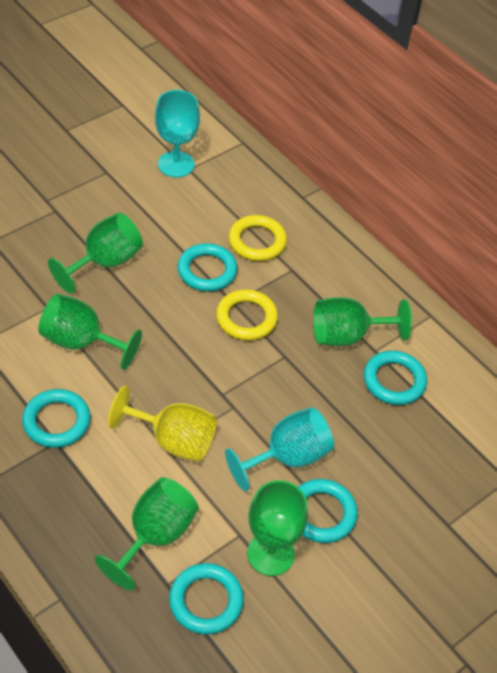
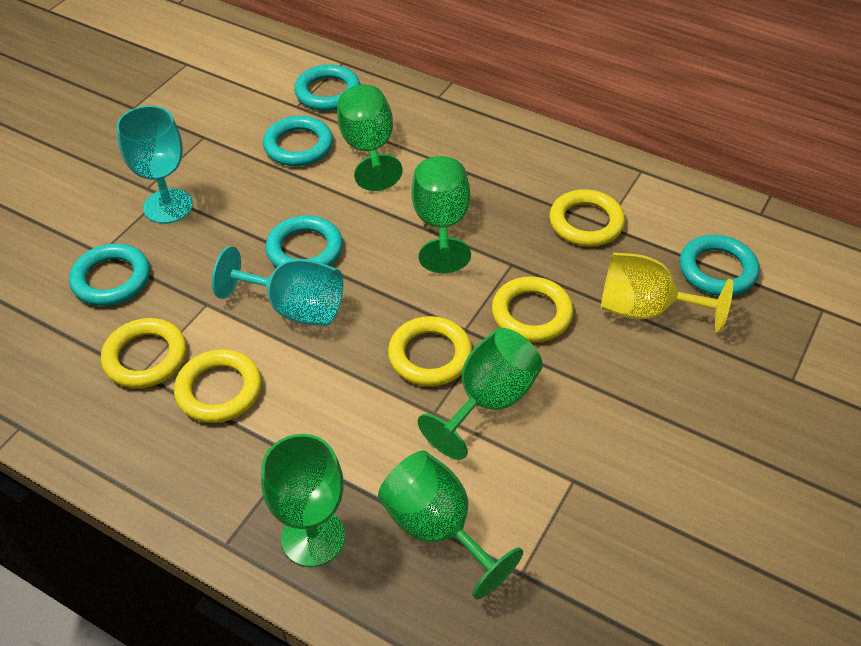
yellow ring: [216,289,278,340] [229,215,287,261] = 2 -> [101,318,187,388] [174,349,262,423] [388,316,472,386] [492,276,573,342] [550,189,625,247] = 5

